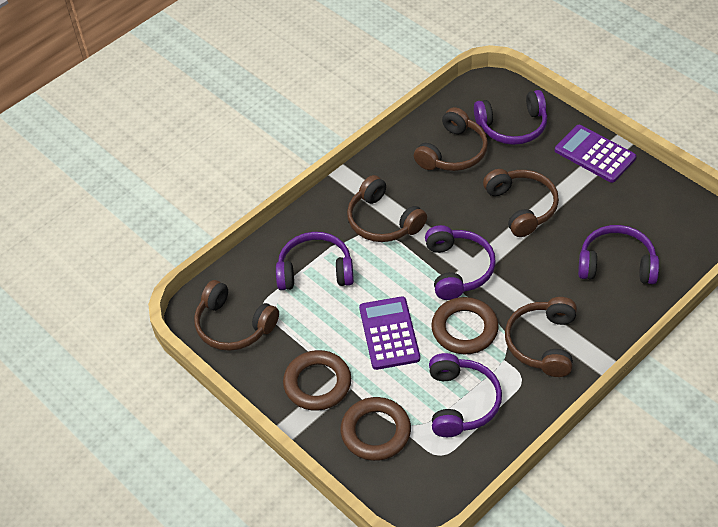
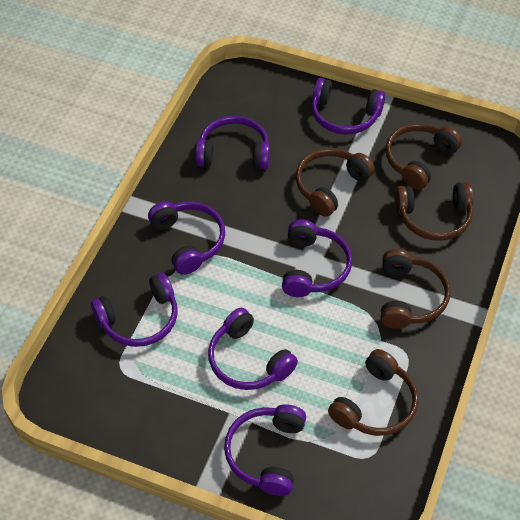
brown ring: [283,350,351,411] [340,397,411,461] [431,297,499,354] = 3 -> none = 0
purple calculator: [359,296,420,370] [555,125,636,183] = 2 -> none = 0
purple headphones: [276,232,354,290] [425,225,496,300] [429,353,502,437] [474,90,547,145] [578,225,659,284] = 5 -> [91,273,178,347] [148,201,225,275] [196,116,270,169] [208,308,298,390] [224,404,306,496] [282,220,352,297] [312,78,385,135] = 7

